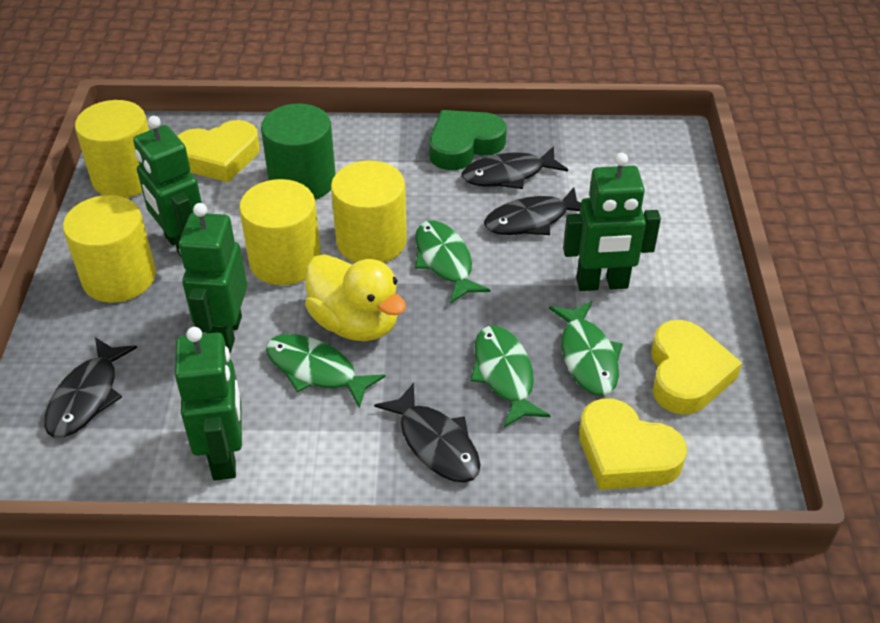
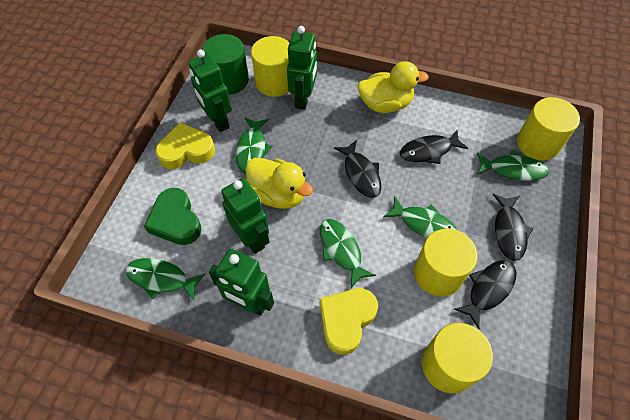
green fish: [266,334,386,409] [415,220,490,304] [470,326,551,427] [549,301,623,396] = 4 -> [125,258,205,300] [236,117,272,173] [320,219,376,288] [383,196,457,238] [477,150,549,181] = 5
yellow duck: [305,254,406,341] = 1 -> [245,158,313,209] [357,61,429,113] = 2
yellow heart: [177,120,260,182] [579,398,687,490] [651,320,742,415] = 3 -> [155,122,215,169] [319,288,378,355] = 2

